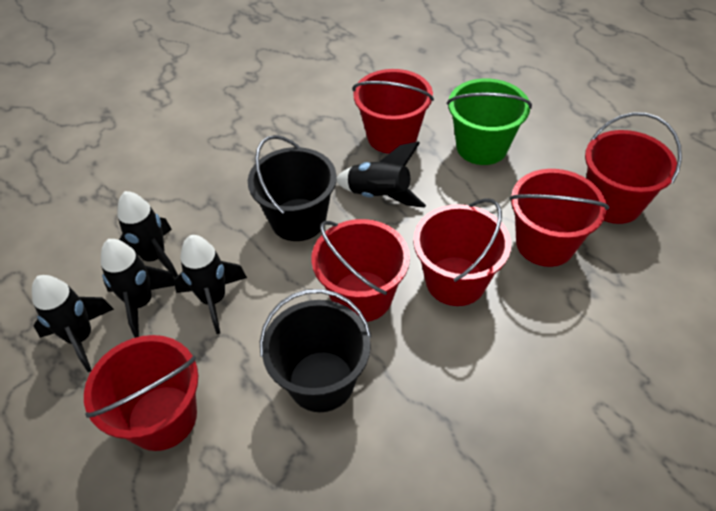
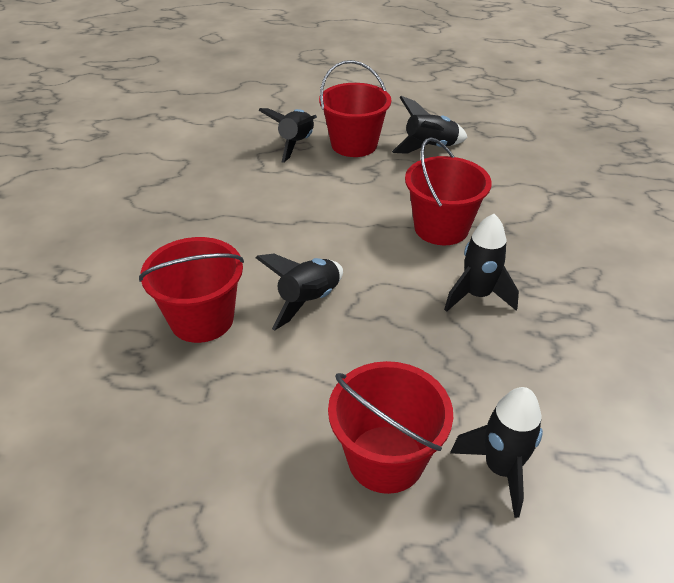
black bucket: [248,135,337,241] [260,289,371,412] = 2 -> none = 0
green bucket: [447,78,532,165] = 1 -> none = 0
red bucket: [84,335,198,451] [311,219,410,322] [352,69,434,154] [413,198,511,306] [509,169,610,267] [585,112,682,224] = 6 -> [139,237,244,343] [319,60,391,157] [328,361,453,494] [405,137,492,245] = 4

